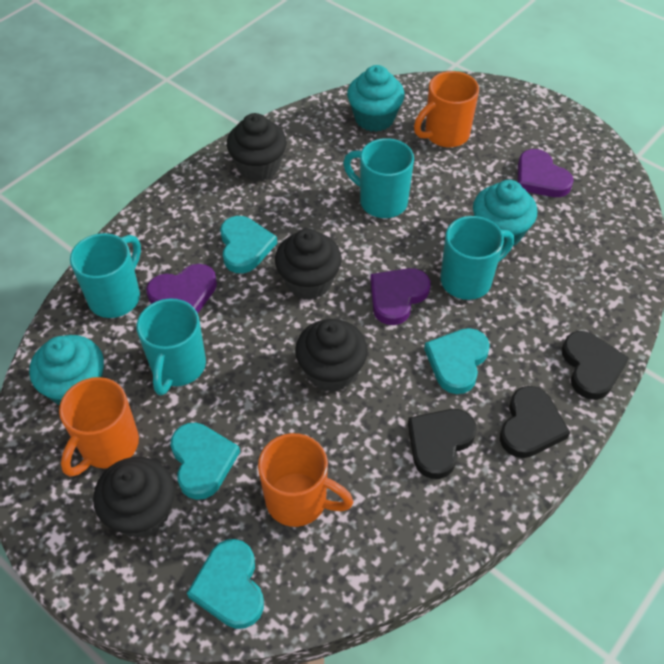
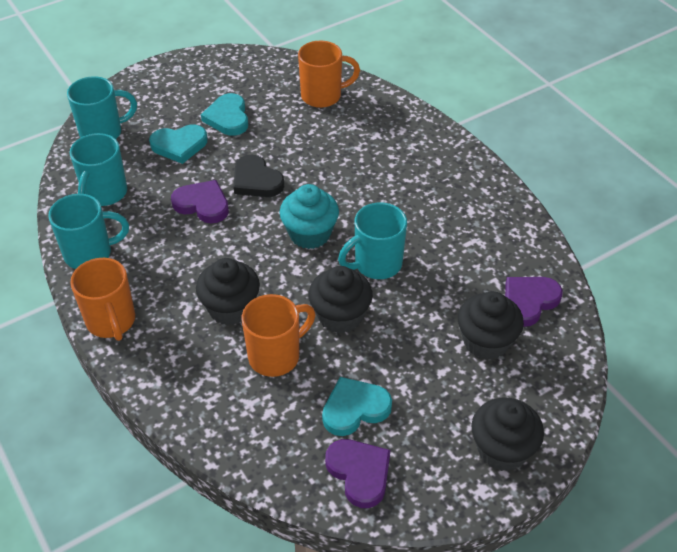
black heart: [408,409,477,479] [500,386,570,458] [562,331,629,400] = 3 -> [233,154,284,197] = 1
turquoise cupcake: [29,335,104,406] [347,65,405,132] [473,180,537,248] = 3 -> [280,184,339,249] = 1
turquoise heart: [171,423,240,500] [187,539,264,629] [220,216,277,273] [424,328,490,394] = 4 -> [149,125,207,164] [201,93,248,136] [322,377,392,436] = 3

